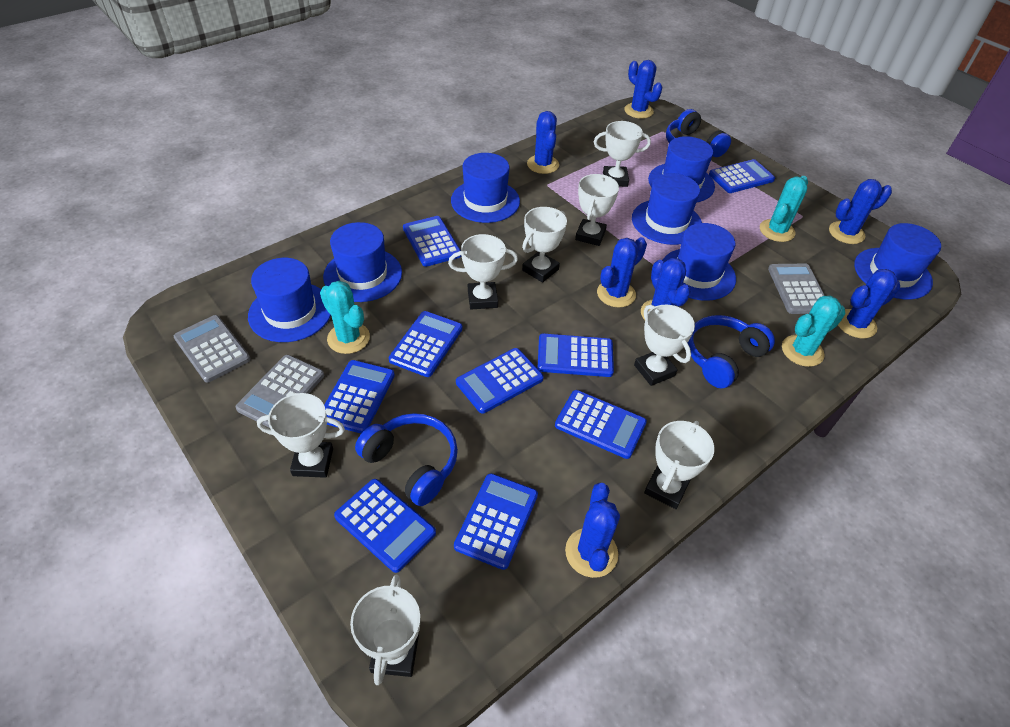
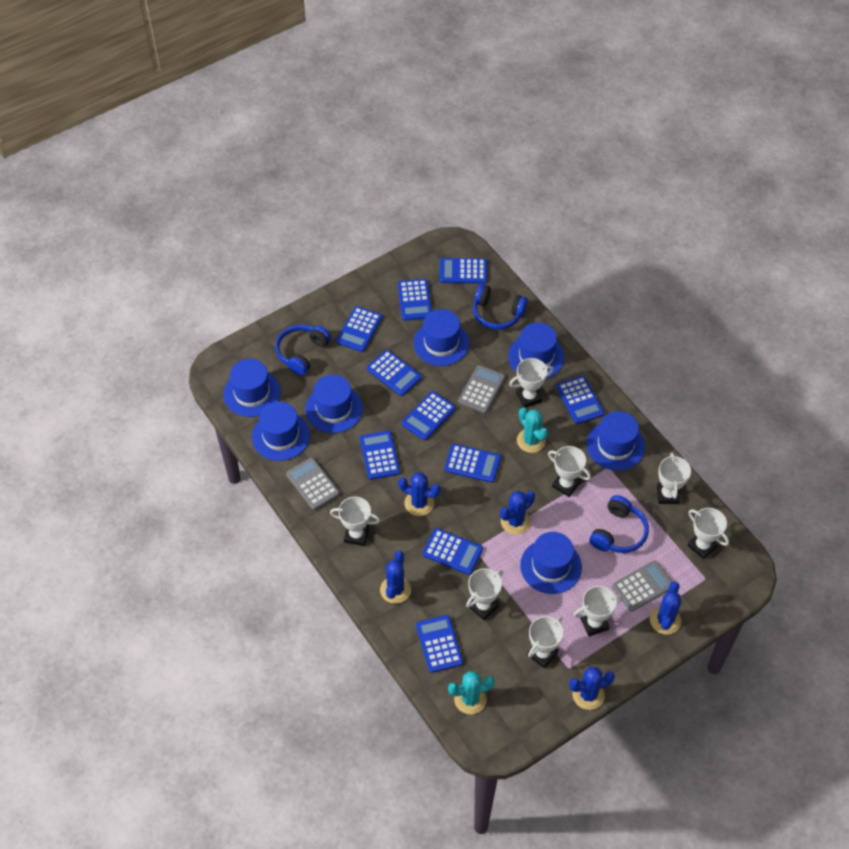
blue cactus: [527,111,559,174] [565,483,620,578] [597,237,647,307] [624,60,662,119] [641,258,691,320] [829,179,892,244] [838,269,900,338] = 7 -> [380,551,411,604] [398,473,441,516] [500,491,535,535] [569,667,615,710] [650,581,682,635] = 5
blue calculator: [324,360,395,434] [334,479,436,573] [389,311,463,377] [403,216,461,267] [454,473,538,570] [456,348,544,414] [537,333,614,377] [555,390,647,459] [709,159,775,193] = 9 -> [336,306,382,352] [360,431,400,480] [367,350,422,396] [398,279,432,321] [402,391,456,440] [416,615,463,673] [423,528,483,575] [440,258,487,284] [444,444,501,483] [556,376,604,424] = 10
turquoise cactus: [320,281,370,354] [760,176,808,242] [782,296,846,367] = 3 -> [448,671,495,714] [517,407,548,453] = 2

